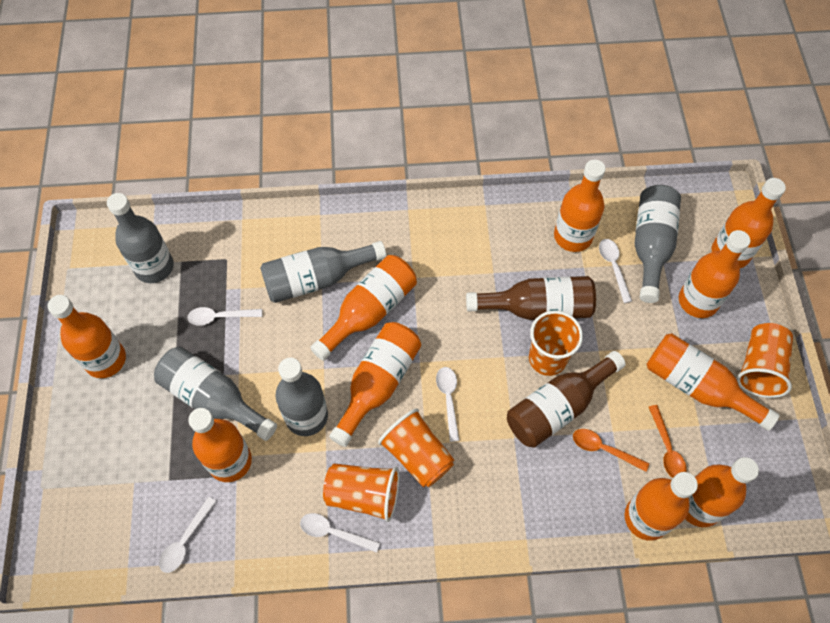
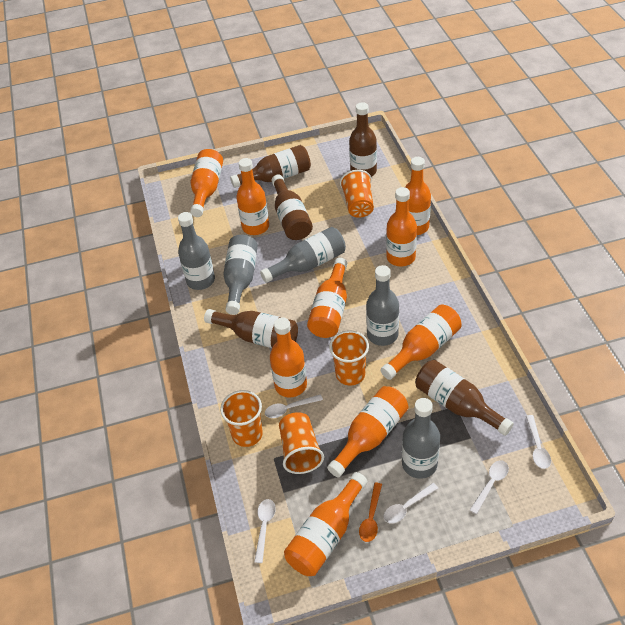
brown bottle: [466,276,596,320] [507,351,626,448] = 2 -> [204,309,298,348] [230,145,311,188] [271,174,313,240] [349,102,377,177] [415,360,514,436] = 5
orange bottle: [47,295,126,378] [188,408,252,482] [310,255,417,361] [329,322,421,447] [554,160,606,252] [624,472,698,541] [647,333,780,431] [679,230,750,318] [685,457,759,527] [712,178,786,268] = 10 -> [190,149,223,217] [237,158,269,235] [270,317,307,398] [284,472,367,576] [307,258,348,338] [327,386,408,478] [380,305,462,380] [386,187,417,266] [405,157,431,235] = 9
orange spoon: [573,429,649,472] [649,405,687,478] = 2 -> [359,483,382,542] = 1

